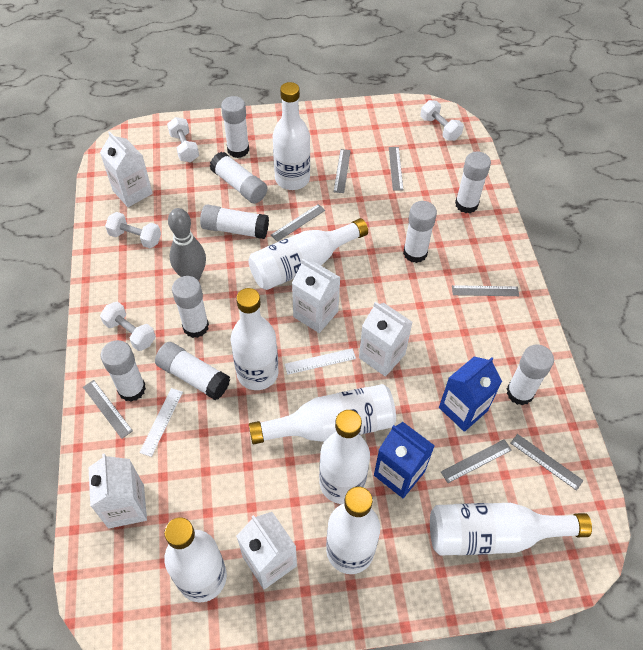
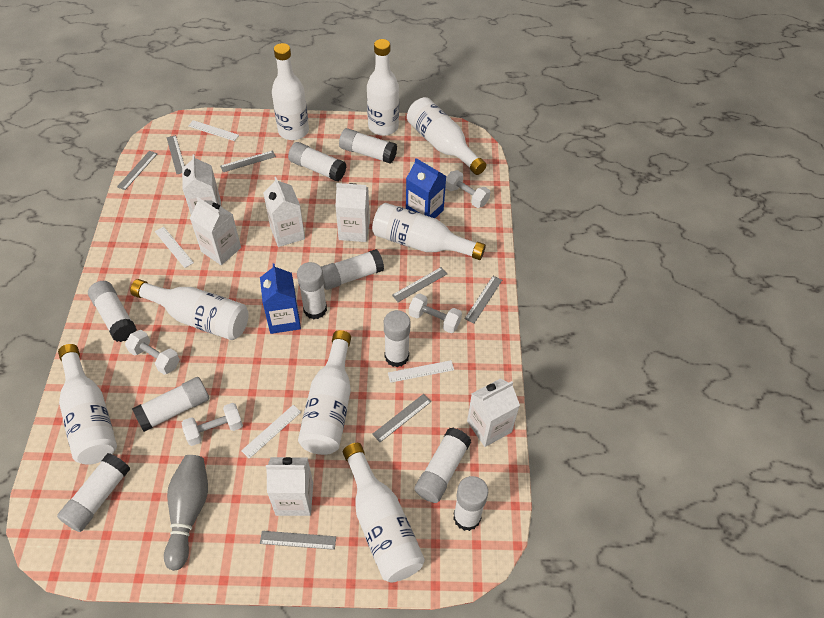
white carton: [88,453,147,528] [100,131,153,207] [236,512,297,589] [292,259,341,333] [359,302,413,377] = 5 -> [182,155,221,215] [190,197,241,265] [263,177,305,247] [266,457,313,516] [335,183,370,242] [467,378,520,447] = 6
white glue stick: [101,340,146,402] [155,342,230,400] [172,276,209,338] [200,204,269,239] [210,152,268,204] [221,96,249,158] [403,201,437,263] [455,151,491,213] [506,344,554,405] = 9 -> [57,453,130,532] [88,281,137,342] [132,377,209,432] [288,142,346,181] [297,262,327,320] [321,249,384,290] [339,128,397,164] [384,310,411,367] [415,428,471,503] [453,476,488,531] = 10
white ruler: [139,388,183,457] [285,348,356,375] = 2 -> [155,227,194,268] [188,120,239,141] [241,405,301,459] [388,360,454,383] = 4

